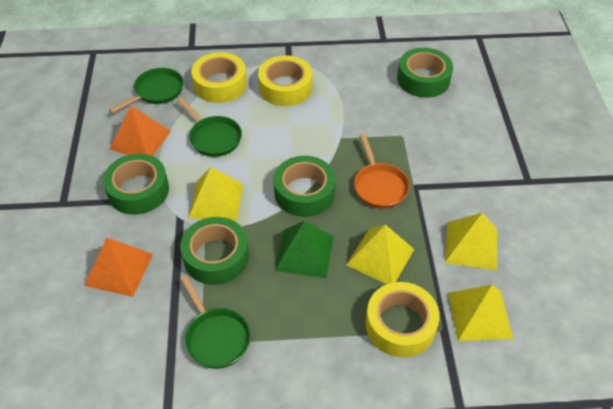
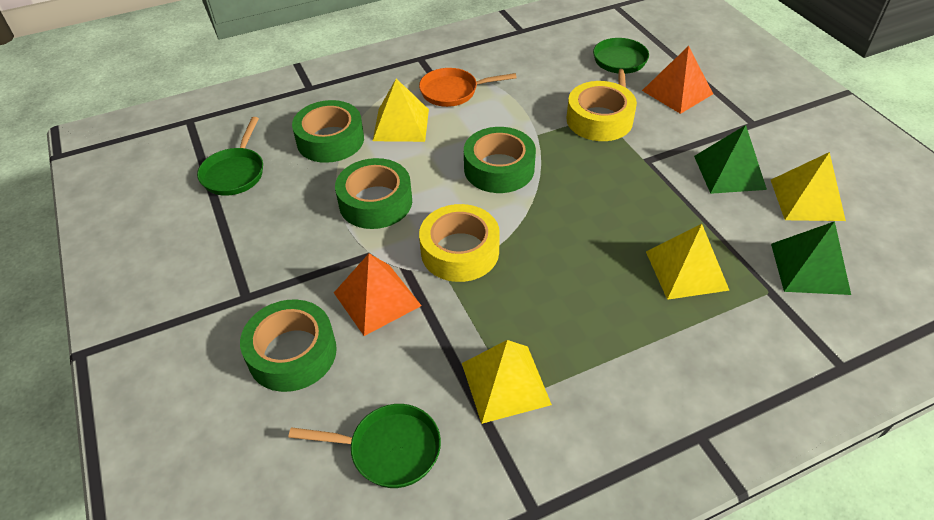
green pyramid: [275,221,334,278] = 1 -> [694,125,767,194] [771,221,851,295] = 2
yellow tape: [191,52,247,103] [258,55,312,106] [366,282,440,357] = 3 -> [419,204,500,282] [567,81,637,141] = 2

